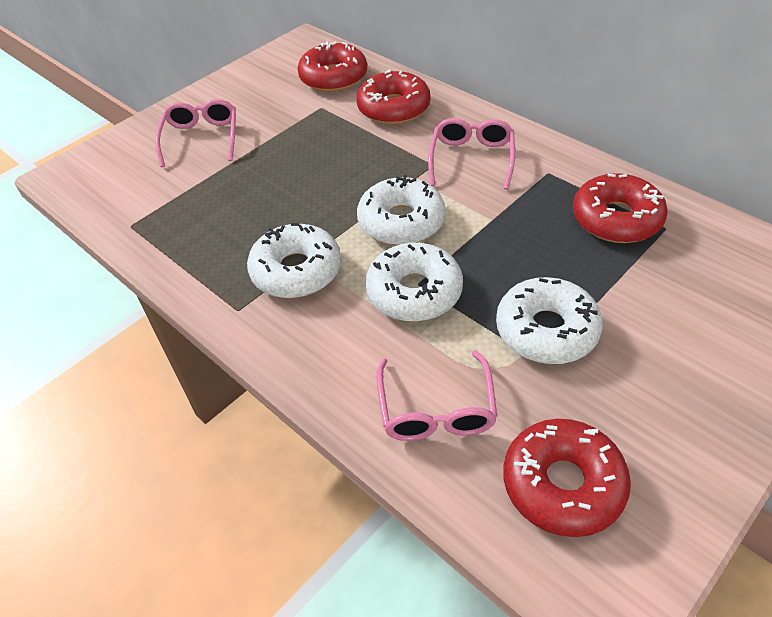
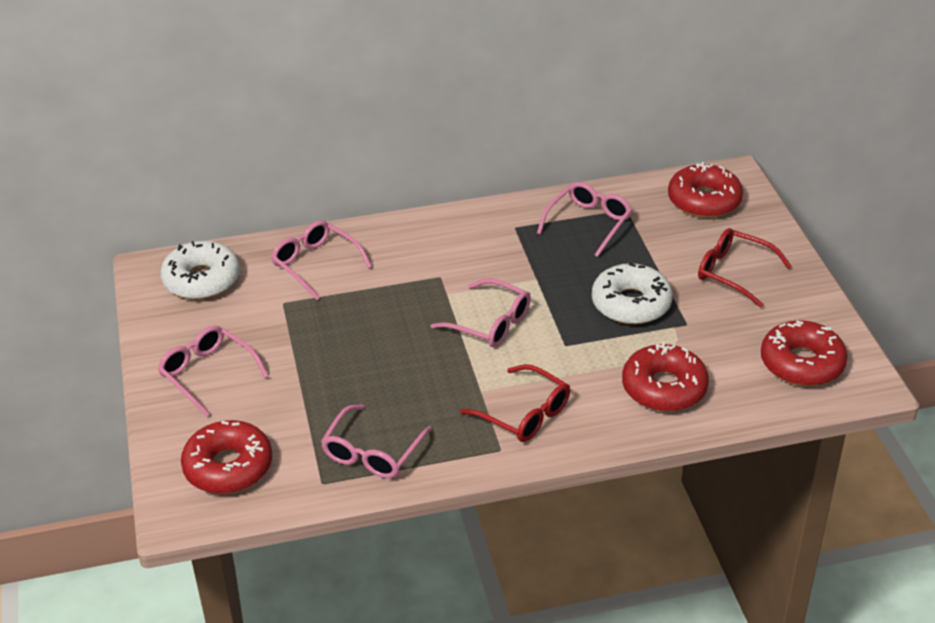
pink glasses: [155,99,236,167] [376,350,497,441] [428,118,515,189] = 3 -> [158,325,269,417] [271,220,372,300] [321,404,432,478] [430,279,531,347] [537,182,632,257] = 5
red glasses: none = 0 -> [460,364,570,442] [698,228,792,308] = 2
white donut: [247,223,341,298] [357,175,445,245] [365,243,463,322] [496,277,603,364] = 4 -> [160,241,240,300] [592,263,673,325] = 2

